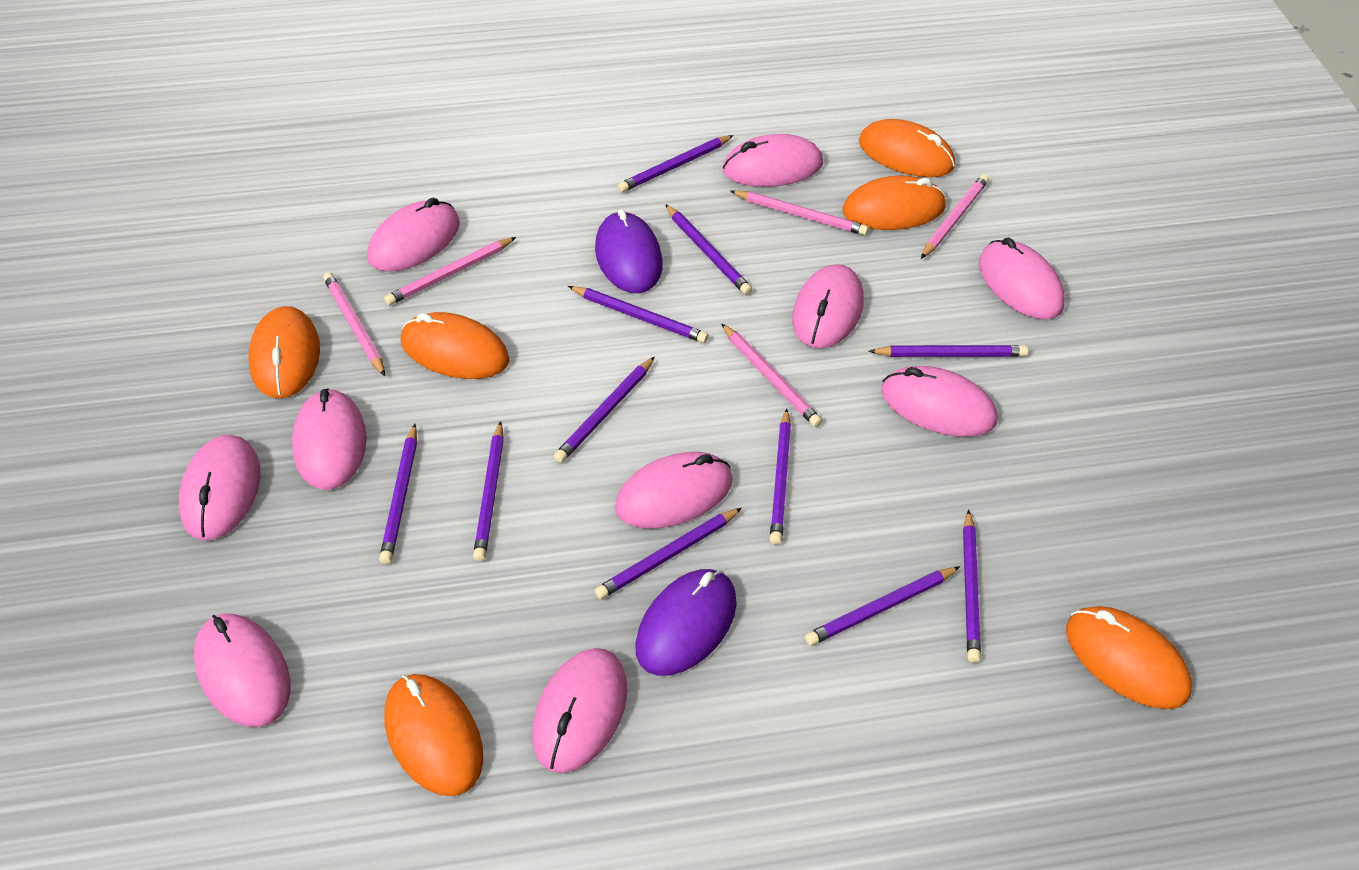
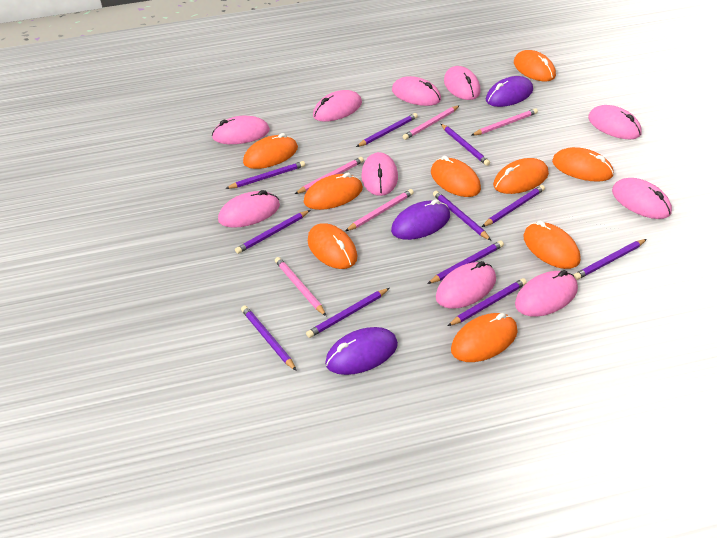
orange mouse: [249,306,320,398] [384,674,483,796] [400,312,509,379] [843,175,946,230] [859,119,955,177] [1066,606,1192,709] = 6 -> [243,133,298,169] [304,173,363,210] [308,223,358,269] [431,155,481,197] [451,313,518,362] [493,158,549,194] [514,50,556,81] [523,220,581,269] [552,147,614,182] = 9
purple mouse: [595,209,662,293] [635,569,737,676] = 2 -> [325,327,398,375] [391,199,450,240] [486,76,533,107] = 3

